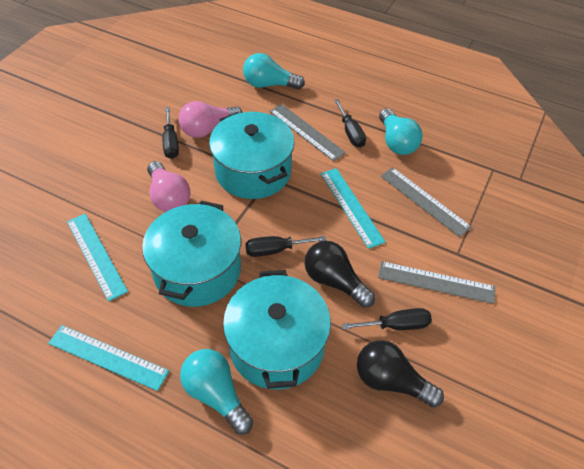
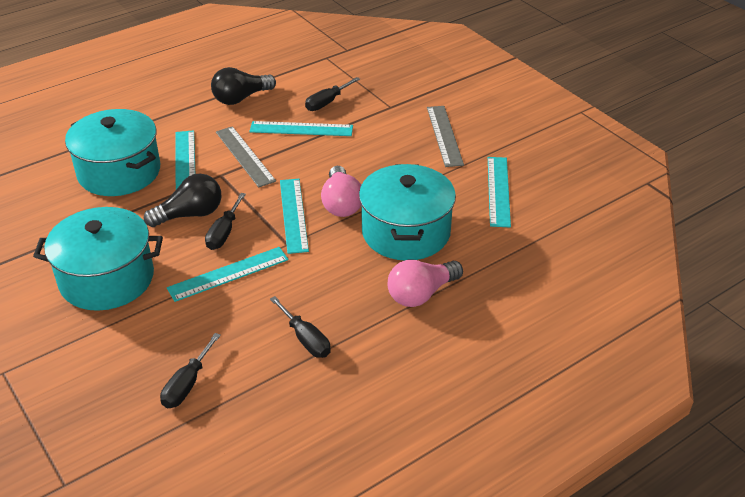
grey ruler: [269,104,346,161] [378,261,495,304] [381,167,472,237] = 3 -> [216,126,276,187] [427,106,464,167] = 2
turquoise light bulb: [180,349,253,434] [243,53,305,90] [379,108,422,155] = 3 -> none = 0
turquoise ruler: [48,325,169,391] [67,214,128,302] [321,168,385,249] = 3 -> [167,247,289,302] [175,130,195,189] [249,121,353,136] [280,179,309,254] [488,157,511,227] = 5

